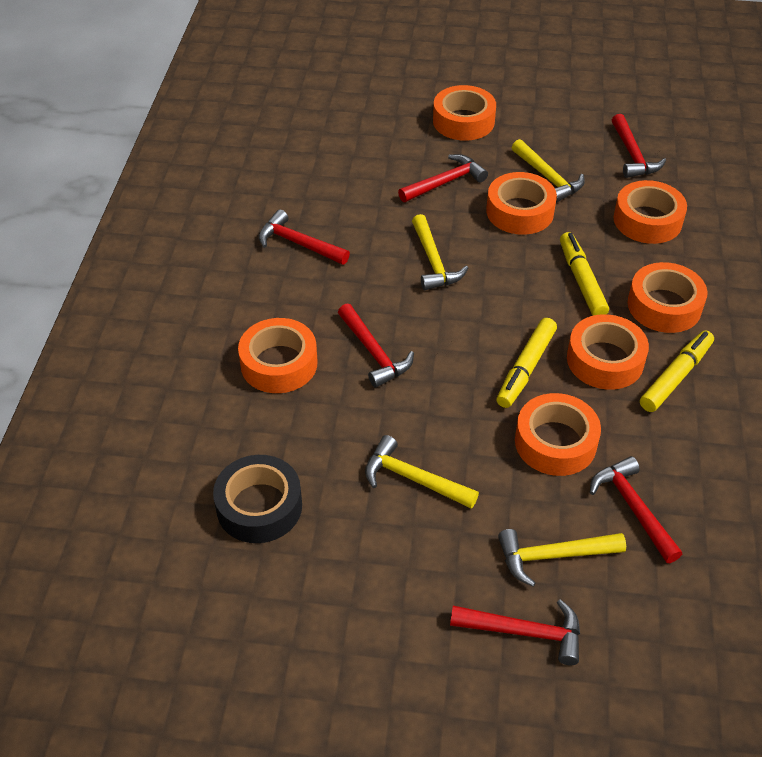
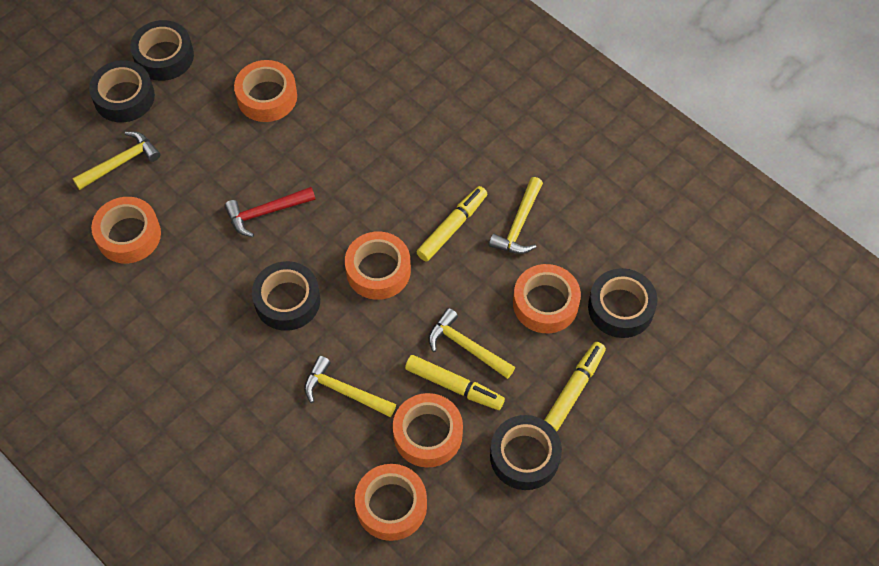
black tape: [213,455,302,543] = 1 -> [89,61,155,122] [130,20,194,81] [252,261,320,331] [490,415,562,490] [588,268,657,338] = 5
orange tape: [238,318,318,393] [433,85,496,141] [486,172,557,235] [515,393,601,476] [567,314,649,390] [613,180,687,244] [628,262,707,333] = 7 -> [91,197,161,263] [234,60,297,122] [345,231,411,300] [355,464,427,541] [393,393,463,468] [513,264,581,333] = 6
red hammer: [259,210,350,265] [338,304,414,388] [398,154,488,202] [450,599,580,665] [590,456,682,563] [612,114,666,178] = 6 -> [224,187,315,237] = 1

